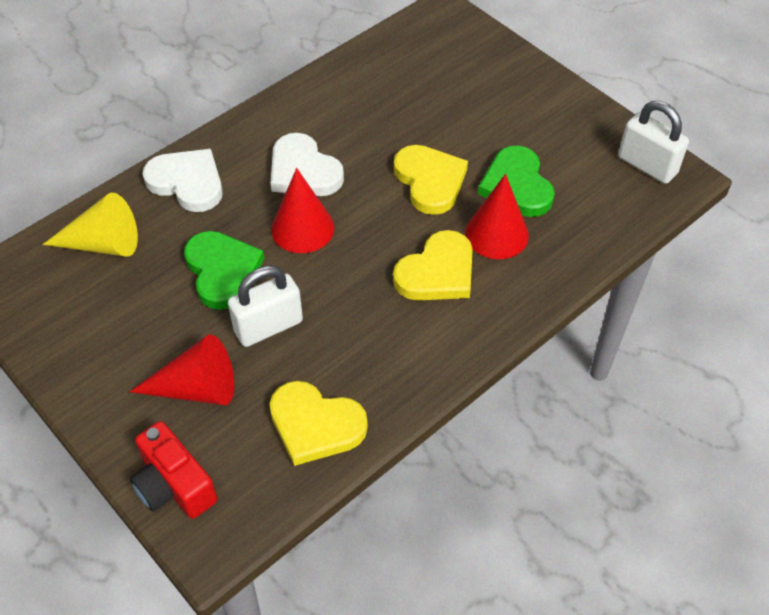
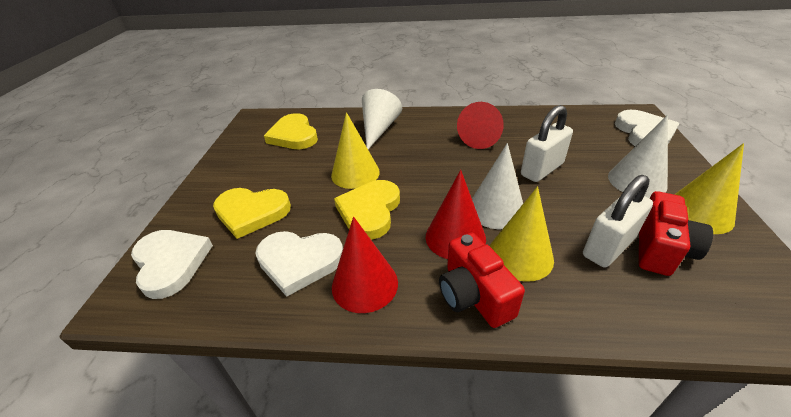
green heart: [184,231,265,310] [478,146,555,217] = 2 -> none = 0
red camera: [130,421,217,519] = 1 -> [439,233,525,328] [639,191,713,276] = 2
white cone: none = 0 -> [362,89,402,149] [472,143,523,229] [608,115,668,198] = 3
white heart: [143,149,223,212] [271,133,344,196] = 2 -> [131,230,213,299] [255,231,343,297] [615,110,679,146] = 3
yellow cone: [43,193,138,257] = 1 -> [331,112,380,189] [490,186,554,282] [674,143,744,234] = 3

